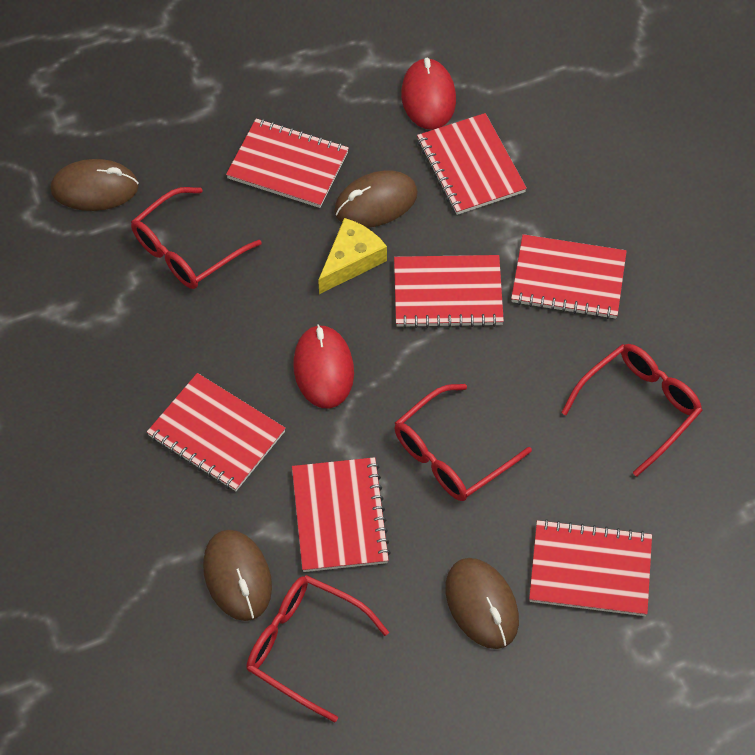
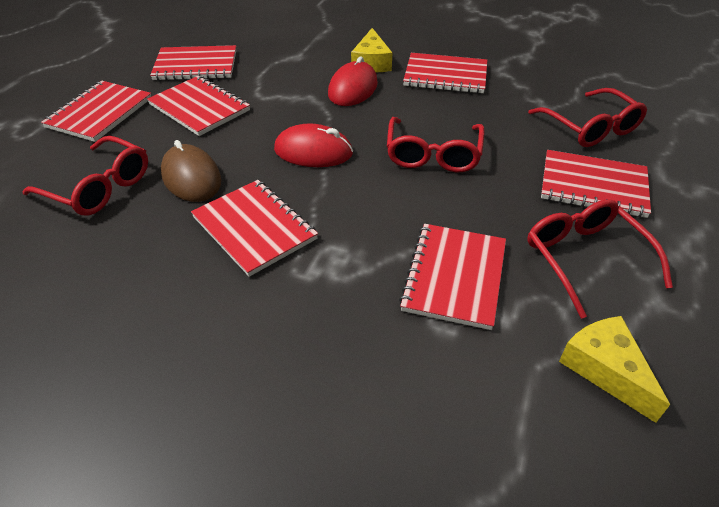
brown mouse: [51,159,139,211] [203,530,272,621] [334,171,418,228] [445,558,519,649] = 4 -> [161,140,221,202] = 1
yellow cheese: [318,218,387,294] = 1 -> [351,28,392,72] [559,316,670,423] = 2

